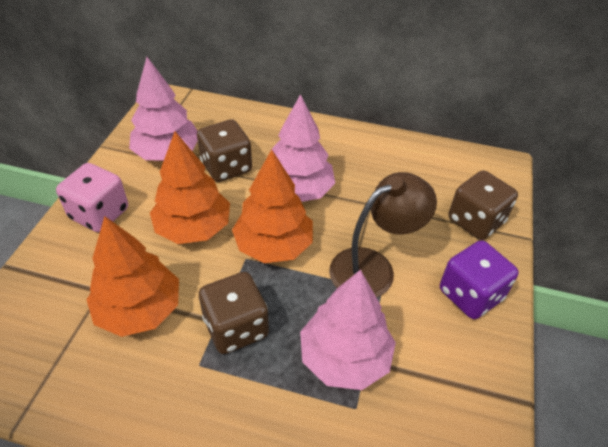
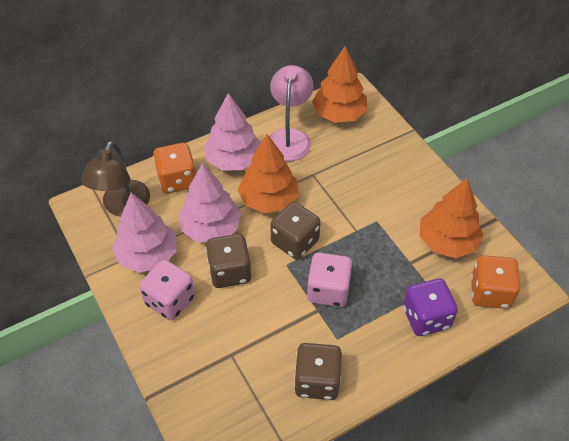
orange dice: none = 0 -> [153,143,196,193] [471,255,520,309] = 2
pink dice: [56,163,128,232] = 1 -> [139,260,195,321] [307,252,353,307] = 2
pink lamp: none = 0 -> [269,65,313,161] = 1

